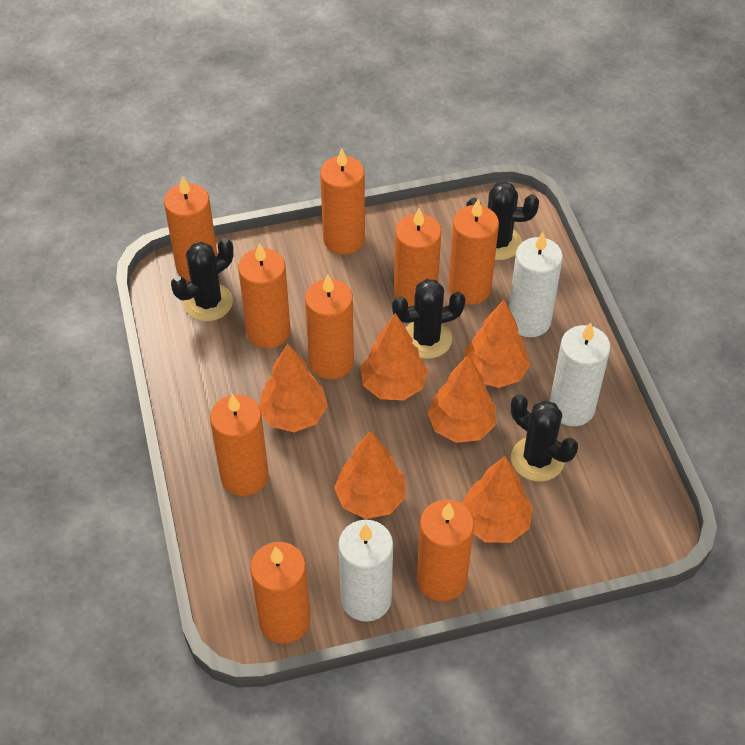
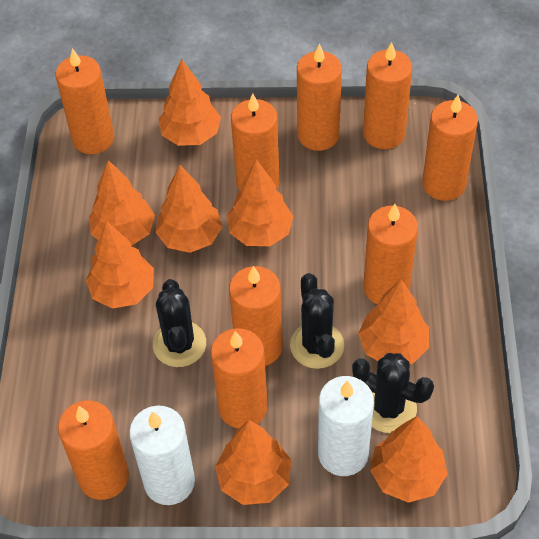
black cactus: [171,238,233,321] [392,279,466,359] [466,181,539,260] [511,394,578,482] = 4 -> [153,279,206,367] [290,273,344,369] [352,353,434,433] = 3
orange tree: [259,344,328,432] [334,431,406,519] [360,313,428,401] [427,355,496,443] [461,456,533,543] [464,300,530,388] = 6 -> [86,221,154,309] [89,160,155,246] [155,165,222,253] [159,59,221,146] [215,420,291,505] [227,159,293,246] [358,279,429,364] [370,416,448,503] = 8
white candle: [338,520,393,622] [509,232,563,337] [550,322,611,426] = 3 -> [129,405,195,505] [318,376,374,476] = 2

